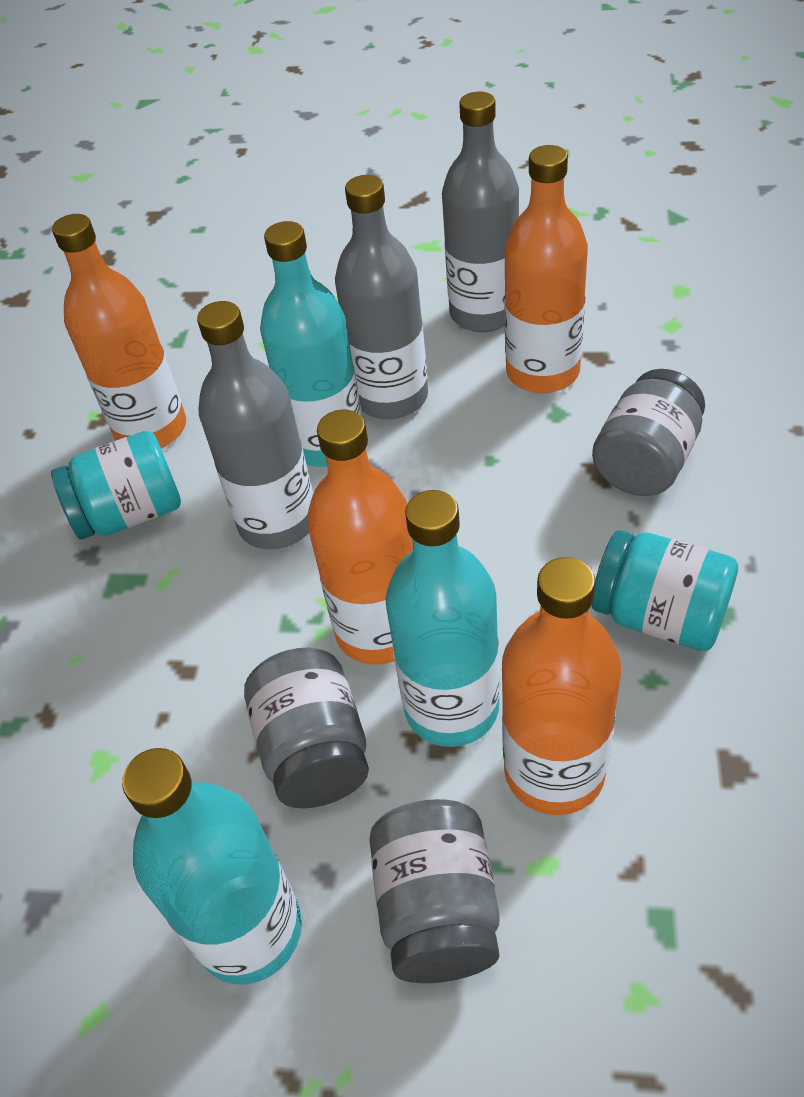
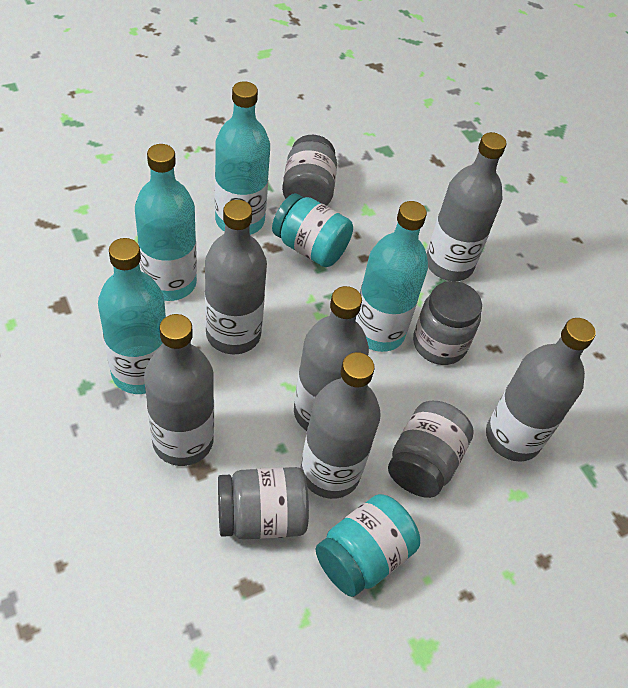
grey bottle: [197,301,313,549] [335,175,428,419] [442,91,519,332] = 3 -> [144,314,214,466] [205,200,267,355] [294,286,369,431] [300,352,381,499] [427,132,507,281] [486,318,596,462] = 6
grey jar: [244,648,369,809] [369,799,500,983] [592,369,705,496] = 3 -> [218,467,309,540] [282,135,337,206] [388,401,474,498] [413,281,482,365] = 4
orange bottle: [52,214,186,448] [307,410,413,665] [502,557,621,815] [504,145,588,393] = 4 -> none = 0
turquoise bottle: [122,748,302,985] [260,221,362,467] [385,490,500,747] = 3 -> [98,238,166,394] [135,144,197,301] [215,81,270,235] [356,201,428,352] = 4

